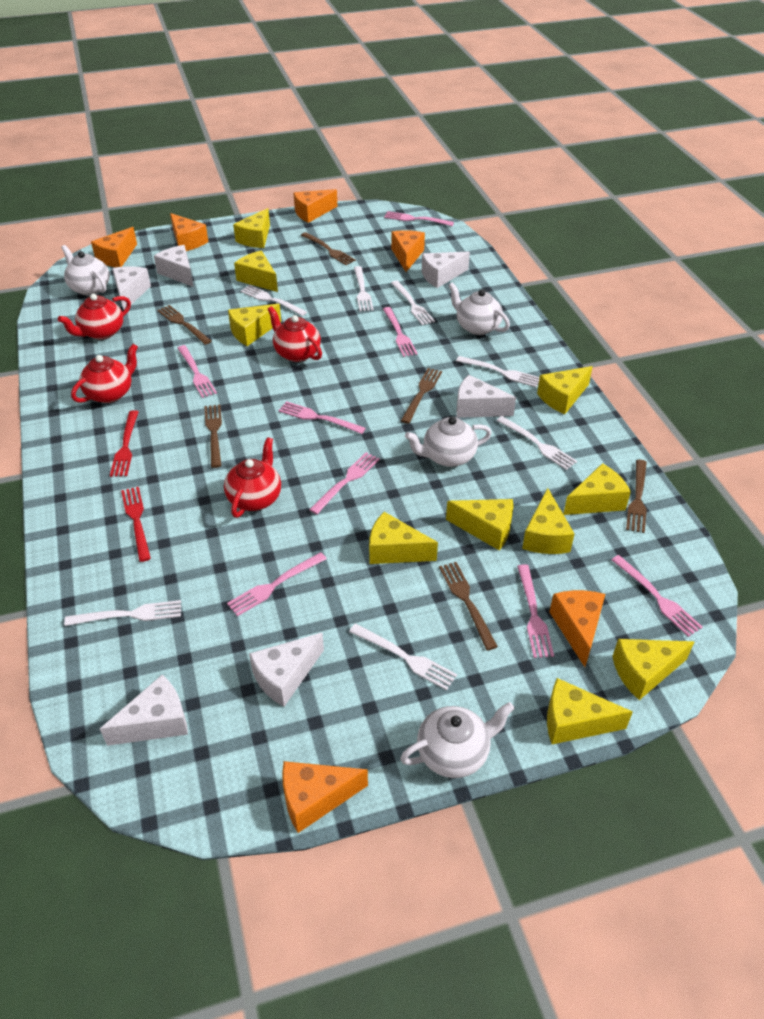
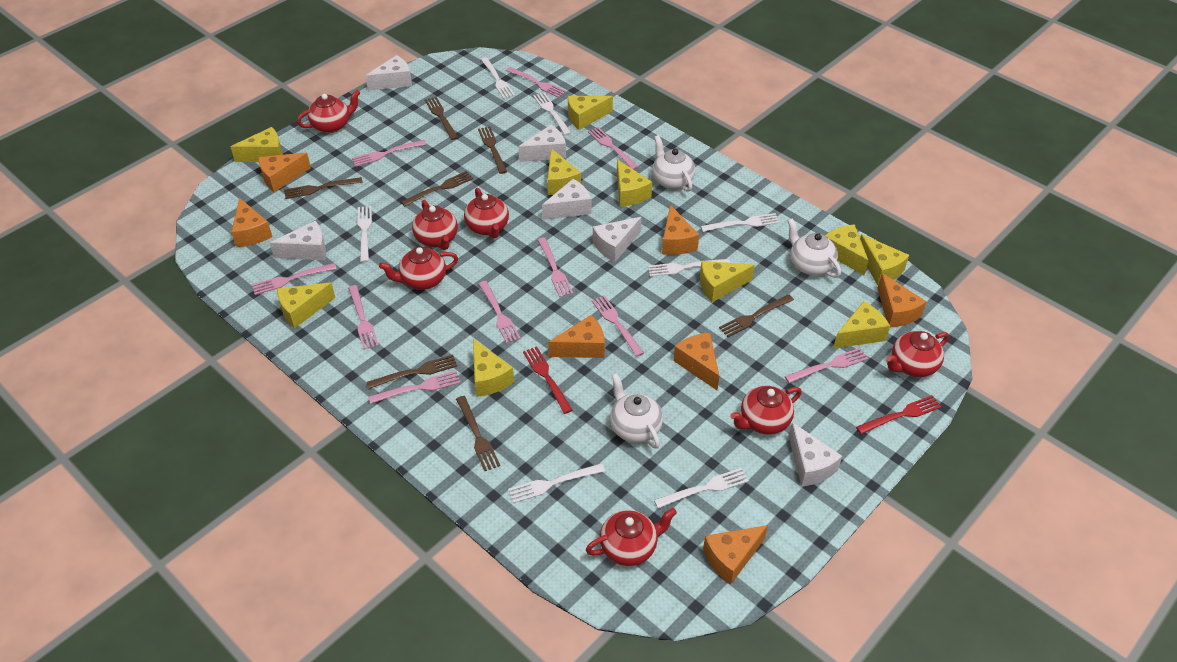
brown fork: [158,305,211,345] [204,405,222,468] [301,232,356,265] [401,368,442,424] [439,562,498,650] [626,460,647,533] = 6 -> [284,177,363,199] [367,355,457,389] [401,171,473,206] [425,97,458,140] [456,396,500,471] [478,126,507,174] [719,295,794,337] = 7
orange cheese: [91,227,137,267] [170,213,208,251] [282,761,368,833] [294,189,337,223] [391,230,425,272] [549,590,605,667] = 6 -> [231,198,272,247] [258,153,311,192] [548,315,605,358] [662,205,699,255] [673,333,719,390] [703,525,768,585] [878,273,927,327] = 7
pink fork: [177,345,217,398] [227,552,327,616] [278,401,366,434] [309,452,380,514] [383,307,418,357] [384,211,454,226] [517,564,554,658] [612,555,702,637] = 8 -> [252,263,337,295] [348,285,379,350] [352,140,427,166] [368,371,460,404] [479,281,521,343] [506,67,566,98] [538,237,573,297] [588,127,638,170] [592,295,644,357] [785,348,869,383] = 10
red teapot: [58,294,131,339] [71,344,138,403] [224,437,281,518] [267,306,322,362] = 4 -> [297,90,360,133] [379,247,458,290] [412,200,458,250] [464,188,509,238] [586,508,677,566] [730,386,802,435] [886,331,949,377] = 7
white teapot: [61,245,110,295] [400,702,514,778] [405,417,492,467] [448,282,510,335] = 4 -> [610,373,663,449] [652,135,695,192] [788,219,841,278] = 3

